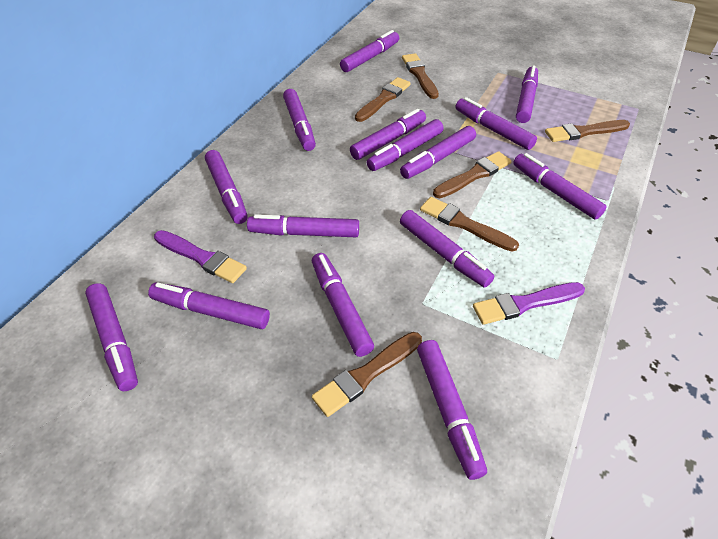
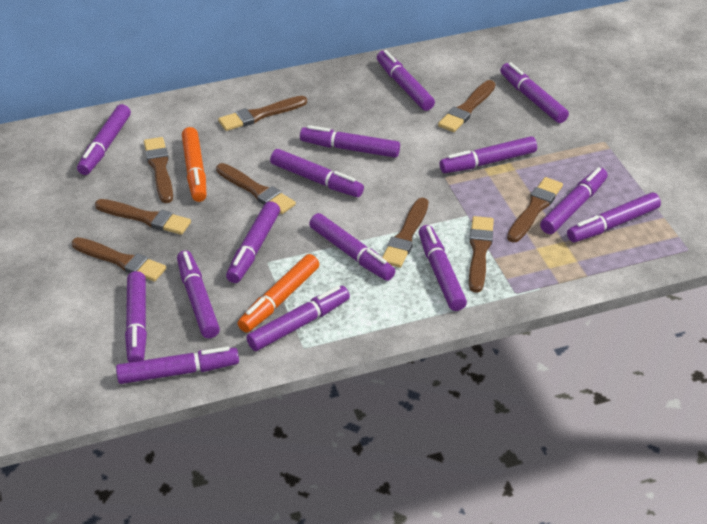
brown brush: [312,332,422,417] [355,77,411,122] [402,53,439,99] [420,197,519,252] [433,151,512,198] [545,120,630,142] = 6 -> [72,237,166,282] [95,199,191,235] [144,137,173,203] [216,163,296,214] [218,96,307,131] [382,198,428,268] [438,80,495,132] [469,216,494,293] [507,177,563,242] = 9
orange marker: none = 0 -> [182,127,206,202] [238,254,319,333] = 2
purple brush: [154,230,247,283] [473,282,585,325] = 2 -> none = 0

